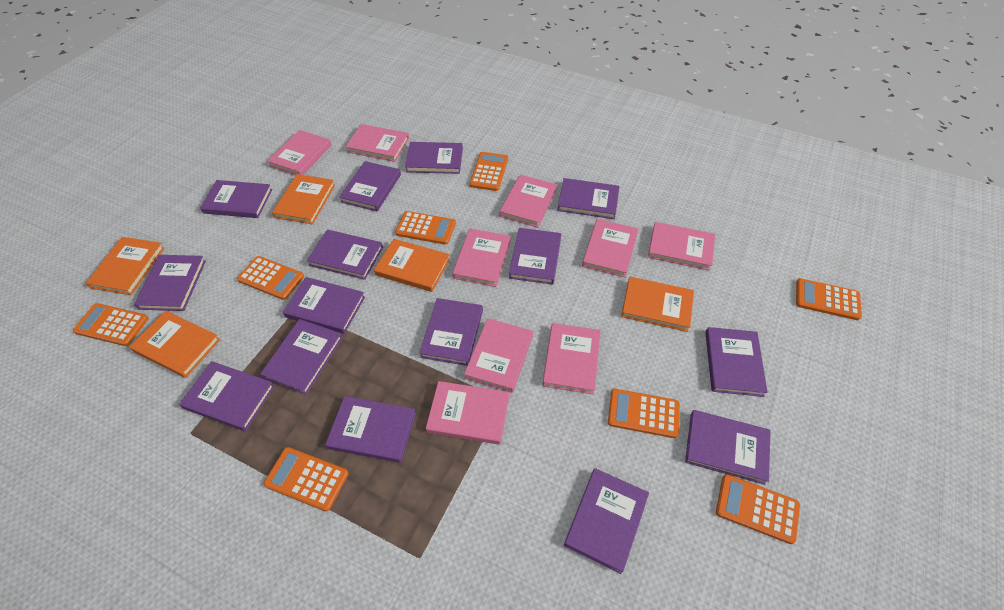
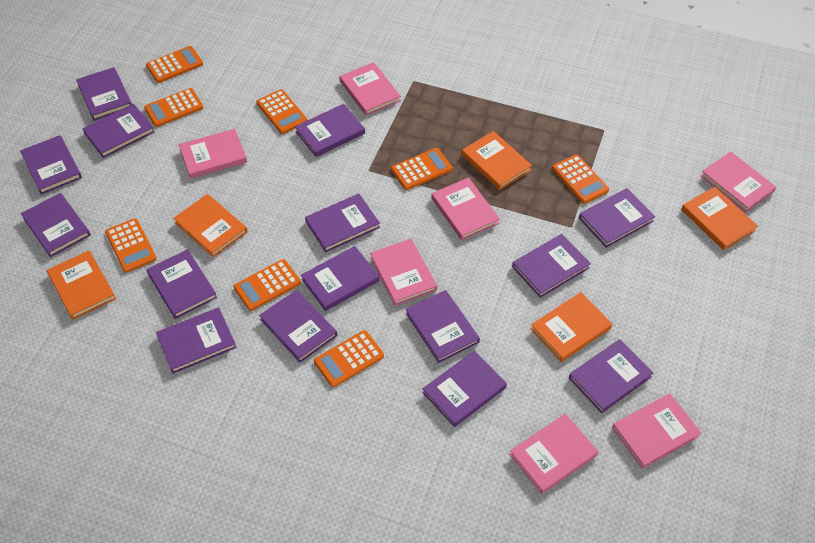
pink book: [267,130,332,175] [345,124,409,162] [426,381,509,445] [452,229,511,287] [464,318,533,393] [499,175,557,227] [542,323,600,394] [582,219,639,278] [648,222,715,271] = 9 -> [179,129,247,179] [339,62,401,116] [370,239,437,306] [431,178,500,240] [509,414,598,494] [612,394,701,469] [701,152,776,212] = 7

